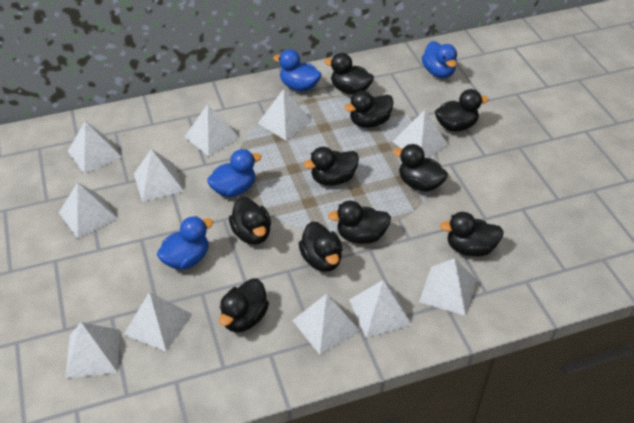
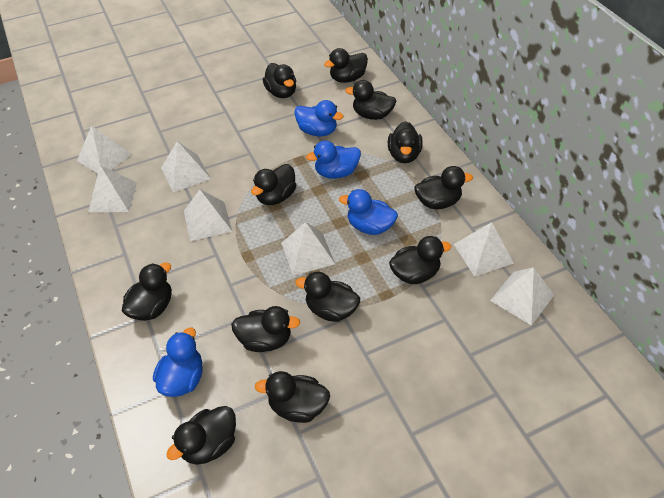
black duck: [219,279,269,332] [229,197,271,245] [299,222,342,272] [303,147,359,186] [324,53,374,95] [328,201,391,244] [344,91,394,128] [393,144,448,192] [435,89,488,132] [440,212,504,256] = 10 -> [122,262,172,321] [166,406,236,465] [231,306,300,352] [251,164,297,205] [255,371,330,423] [263,63,296,98] [295,272,360,322] [324,48,368,83] [345,80,397,120] [388,121,423,163] [389,236,451,284] [414,166,473,209] = 12
white pyramid: [59,182,118,239] [65,322,120,378] [68,121,122,174] [124,292,191,351] [134,149,184,202] [185,104,240,157] [258,89,312,140] [292,294,360,355] [349,280,412,338] [392,110,448,158] [419,258,476,316] = 11 -> [77,125,132,173] [88,165,137,212] [161,141,211,192] [184,190,232,241] [281,222,335,275] [454,222,514,277] [490,267,554,326] = 7

